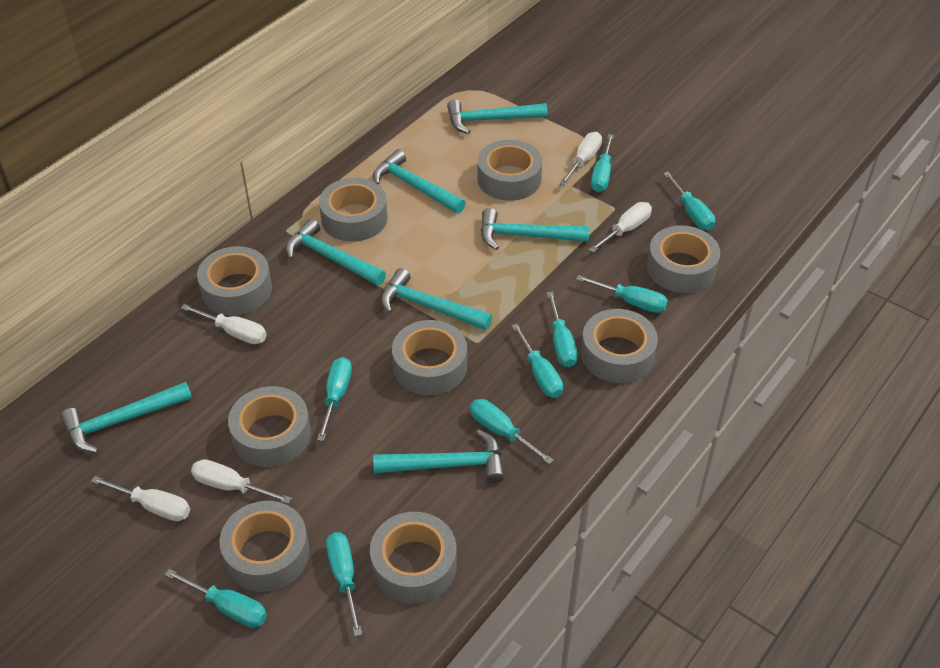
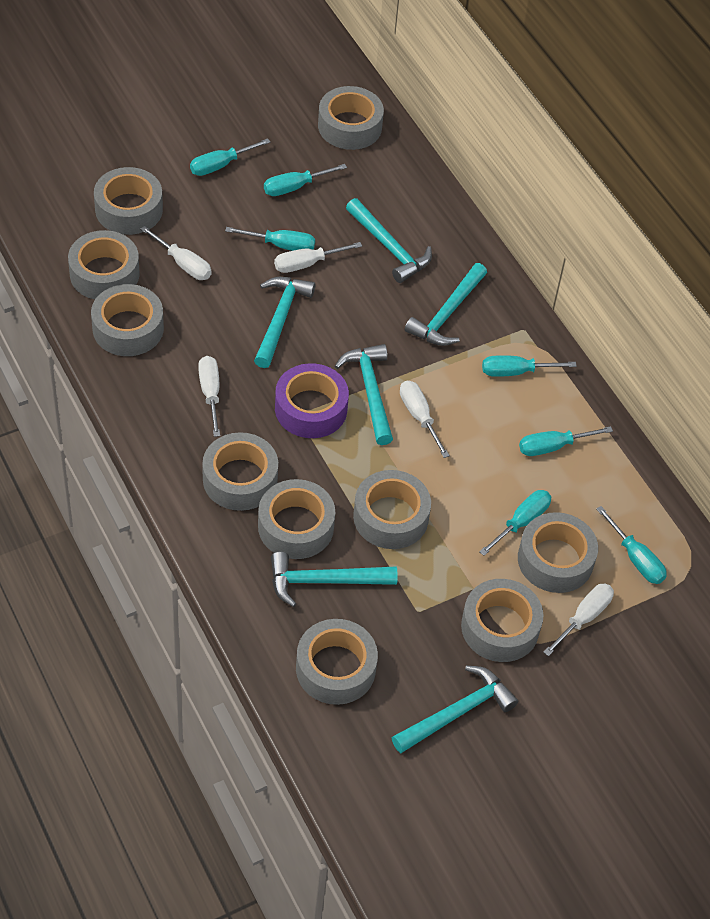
grey tape: [197,246,272,316] [219,501,310,592] [228,386,311,467] [319,178,388,242] [370,512,457,604] [392,320,467,395] [478,140,542,201] [581,309,658,383] [647,225,720,293] = 9 -> [68,230,140,300] [91,284,164,356] [94,167,163,235] [202,432,278,511] [258,479,335,559] [296,619,378,705] [318,86,384,150] [353,470,431,549] [461,579,544,662] [518,512,598,593] = 10
purple tape: none = 0 -> [275,363,349,438] = 1
turquoise hammer: [61,382,192,453] [286,219,386,286] [373,149,466,213] [373,429,505,484] [381,268,492,330] [447,100,547,134] [481,208,590,250] = 7 -> [254,277,315,368] [271,552,398,607] [335,344,393,445] [346,198,432,283] [391,666,518,753] [405,263,487,346] = 6
turquoise screwdriver: [165,569,267,628] [317,357,352,441] [326,532,362,636] [470,399,554,464] [512,324,563,398] [547,292,578,367] [576,275,668,313] [591,134,614,192] [663,172,715,230] = 9 -> [190,138,270,176] [225,227,315,251] [264,164,347,196] [479,490,551,556] [482,355,577,377] [519,426,613,456] [596,506,667,584] = 7

